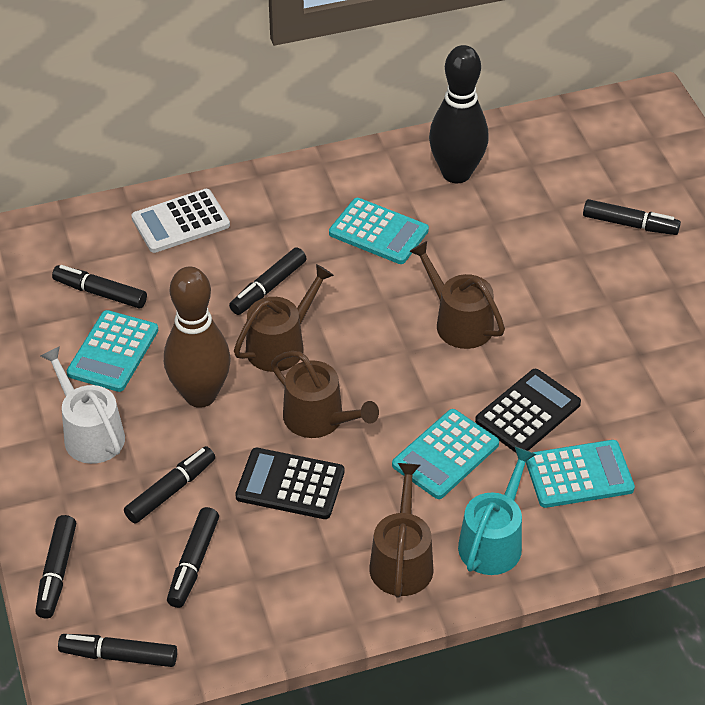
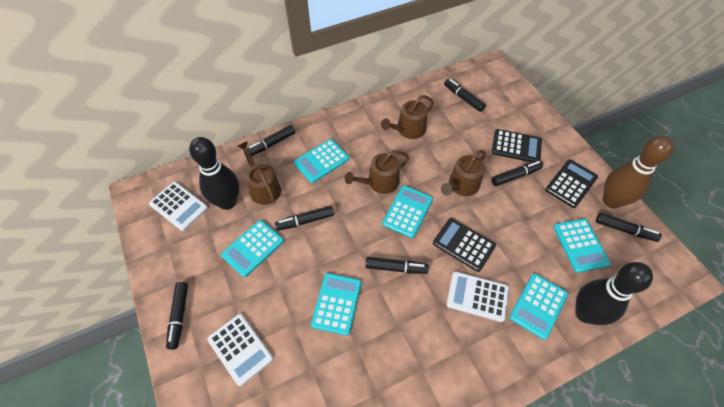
black bowling pin: [429,45,489,183] = 1 -> [189,137,239,210] [575,262,653,325] = 2
black calculator: [235,448,344,519] [475,369,581,453] = 2 -> [433,218,496,272] [492,129,542,162] [545,159,598,208] = 3
turquoise calculator: [67,310,158,392] [329,198,429,264] [392,409,499,499] [526,440,635,508] = 4 -> [221,220,284,277] [294,139,349,183] [311,273,361,336] [382,185,433,238] [509,273,568,340] [553,218,610,273] = 6
turquoise watering can: [458,447,536,575] = 1 -> none = 0
white calculator: [131,189,230,253] = 1 -> [149,182,208,231] [207,314,273,386] [446,271,509,322] = 3
white watering can: [41,346,125,464] = 1 -> none = 0

